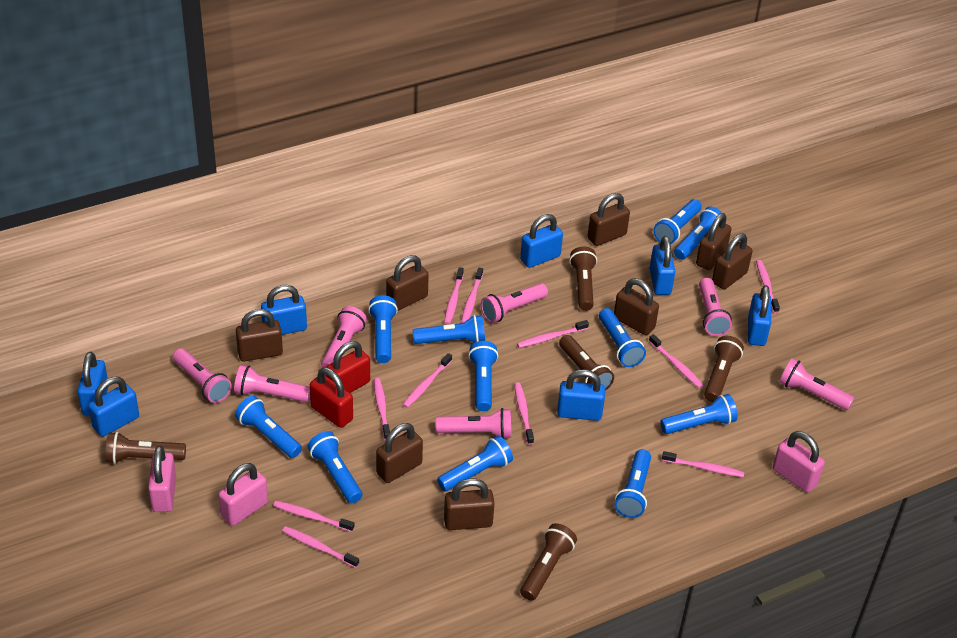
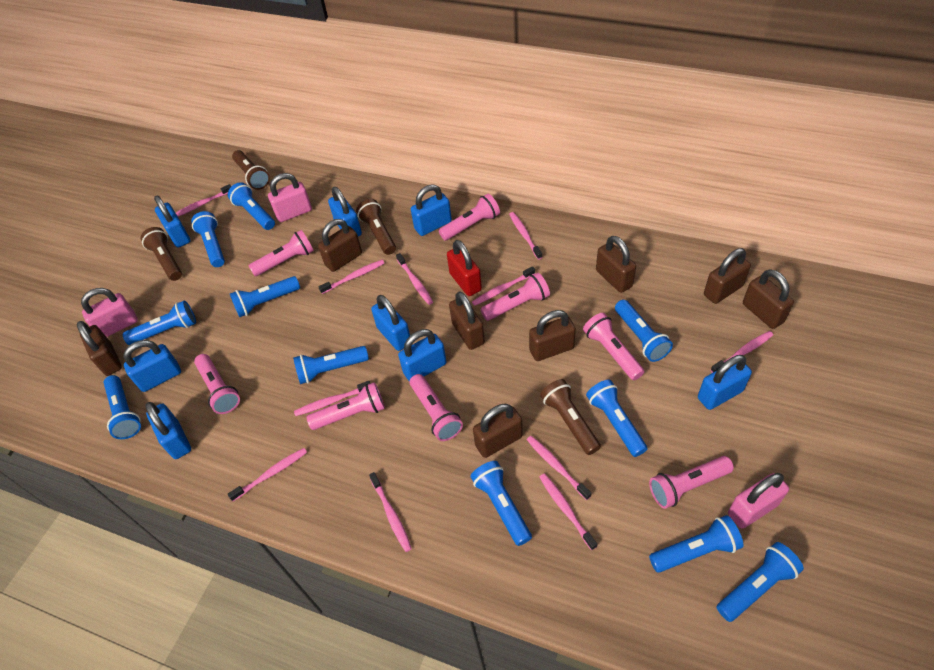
blue padlock: [78,352,108,416] [88,377,139,437] [261,285,307,335] [520,214,563,268] [557,370,605,421] [650,236,676,295] [748,285,771,346] = 7 -> [123,340,181,392] [145,402,191,459] [154,196,190,248] [328,187,362,237] [371,295,410,351] [398,329,447,382] [411,184,452,236] [698,355,752,410] = 8
brown flashlight: [105,432,186,464] [520,523,577,601] [559,335,614,391] [569,246,597,311] [704,336,744,402] = 5 -> [141,227,182,281] [232,150,270,190] [356,199,396,255] [540,379,601,455] = 4
pink flashlight: [173,348,232,403] [234,365,310,402] [321,306,367,367] [435,408,511,439] [481,283,548,323] [699,278,732,336] [779,358,854,410] = 7 -> [194,354,240,414] [249,230,314,276] [307,382,385,430] [410,374,463,441] [439,194,500,241] [480,273,550,321] [583,313,644,380] [649,456,734,509] = 8
red padlock: [310,367,353,428] [326,341,370,393] = 2 -> [447,240,482,296] = 1

